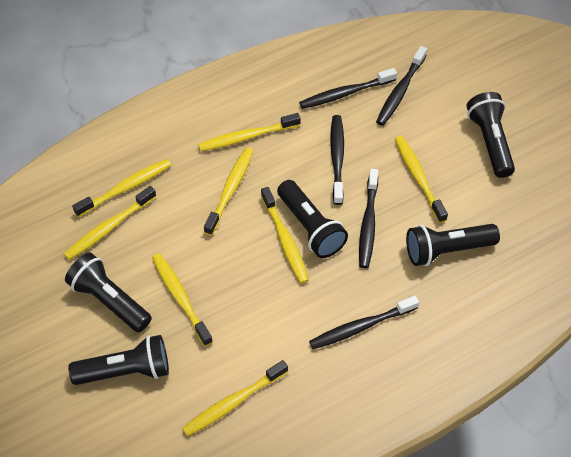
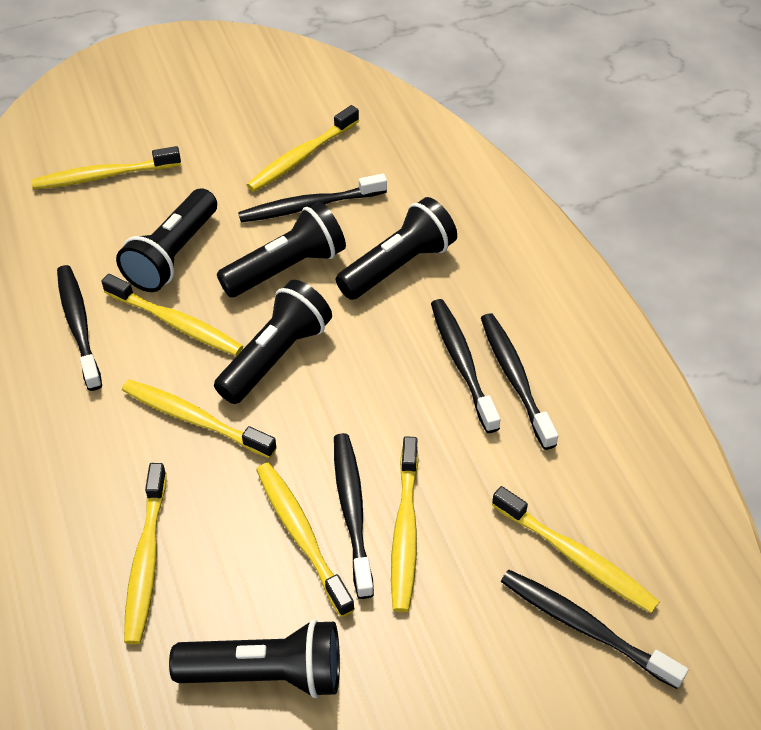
black toothbrush: [299,68,397,109] [309,296,419,349] [330,115,344,205] [359,169,378,268] [376,46,427,126] = 5 -> [57,265,102,391] [238,173,387,222] [334,433,374,599] [431,299,501,433] [481,313,558,450] [501,569,688,689] = 6

